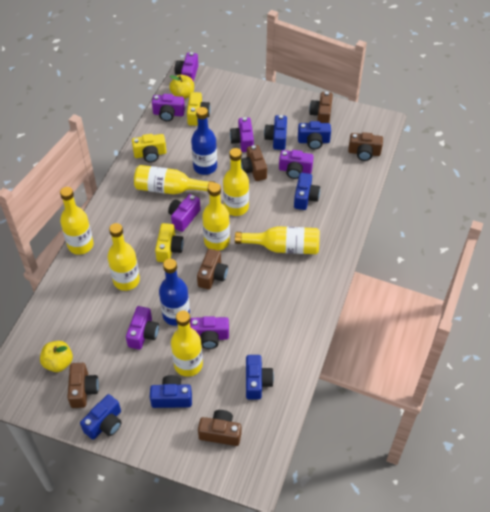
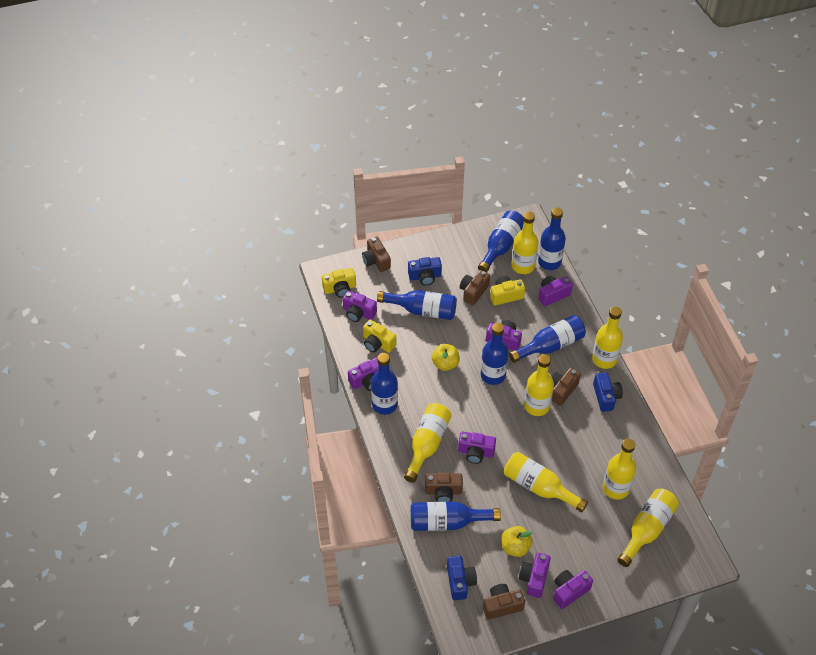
blue bottle: [159,259,190,326] [191,107,217,175] = 2 -> [371,353,398,415] [377,290,457,320] [411,502,501,531] [478,211,524,272] [481,323,509,385] [509,315,586,363] [538,208,566,270] = 7
blue camera: [80,394,122,440] [150,375,192,408] [246,355,274,400] [264,115,287,150] [294,173,320,210] [298,121,331,149] = 6 -> [408,257,442,286] [447,555,477,600] [593,372,623,412] = 3
brown camera: [67,363,99,408] [197,249,228,290] [198,410,241,446] [241,145,267,181] [309,92,333,123] [348,132,383,161] = 6 -> [362,237,391,272] [425,472,463,502] [460,270,490,306] [483,584,525,619] [551,368,581,406] = 5

